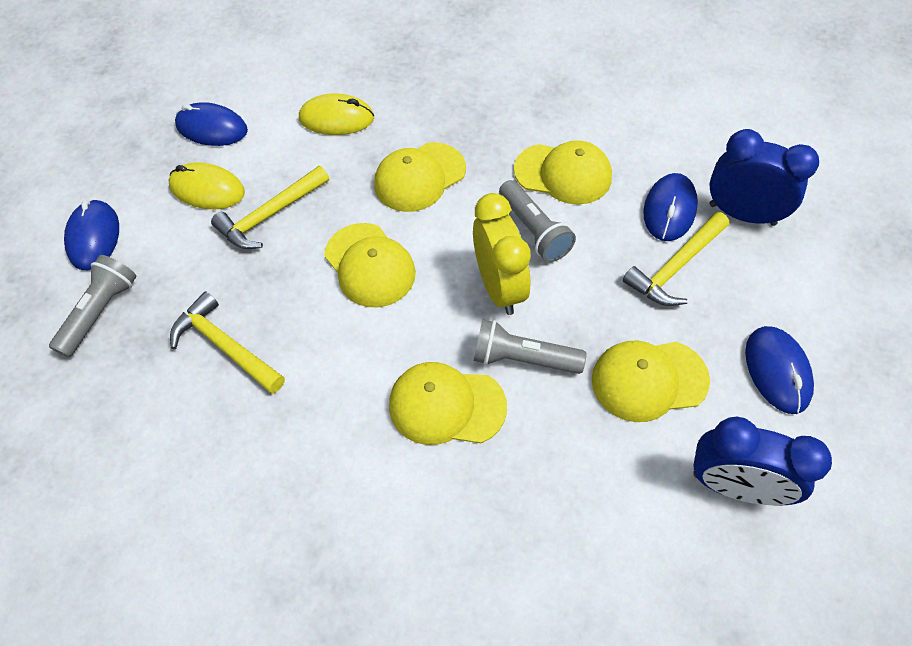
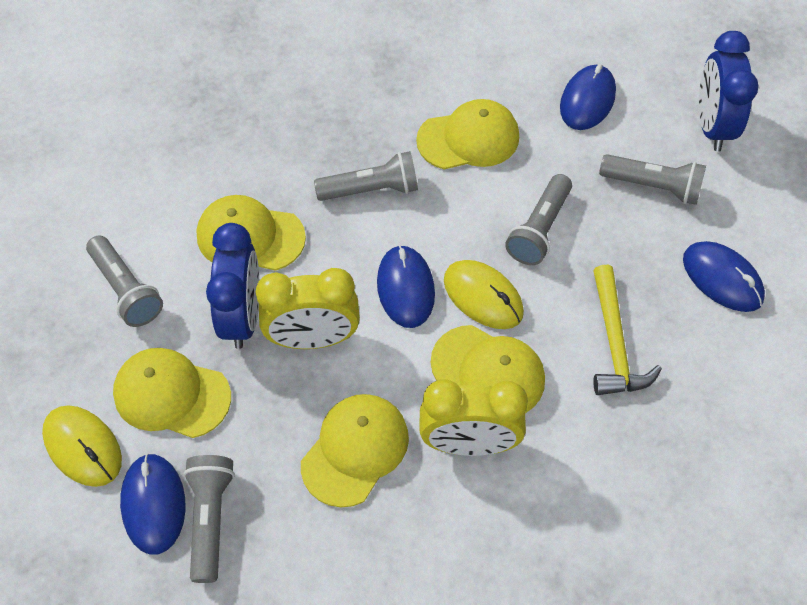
grey flashlight: [49,255,136,357] [474,319,586,374] [499,180,576,262] = 3 -> [86,235,163,327] [184,455,235,583] [314,151,418,201] [505,174,572,265] [599,154,706,205] = 5
yellow clock: [473,193,531,315] = 1 -> [256,268,360,349] [419,379,528,456] = 2
yellow hammer: [170,291,285,394] [211,166,329,249] [623,212,729,306] = 3 -> [593,265,662,395] = 1

